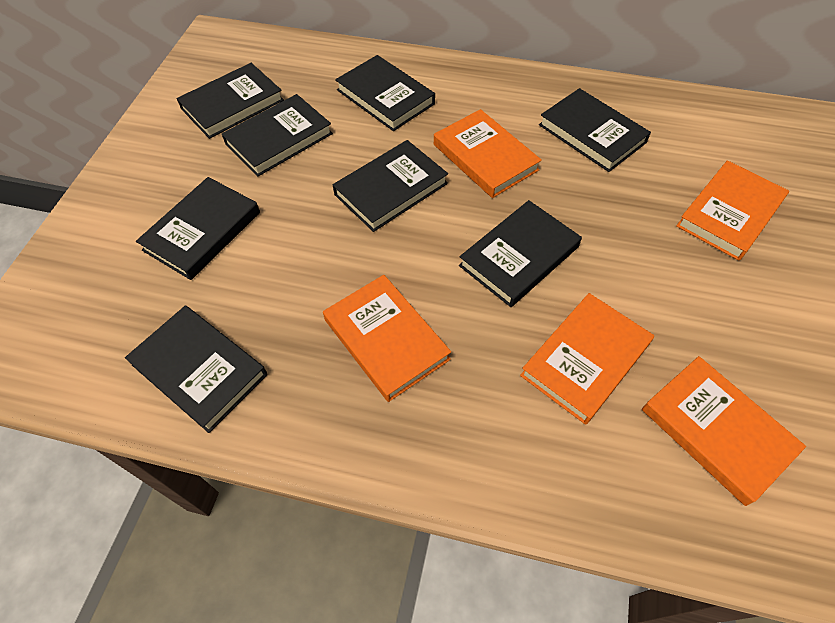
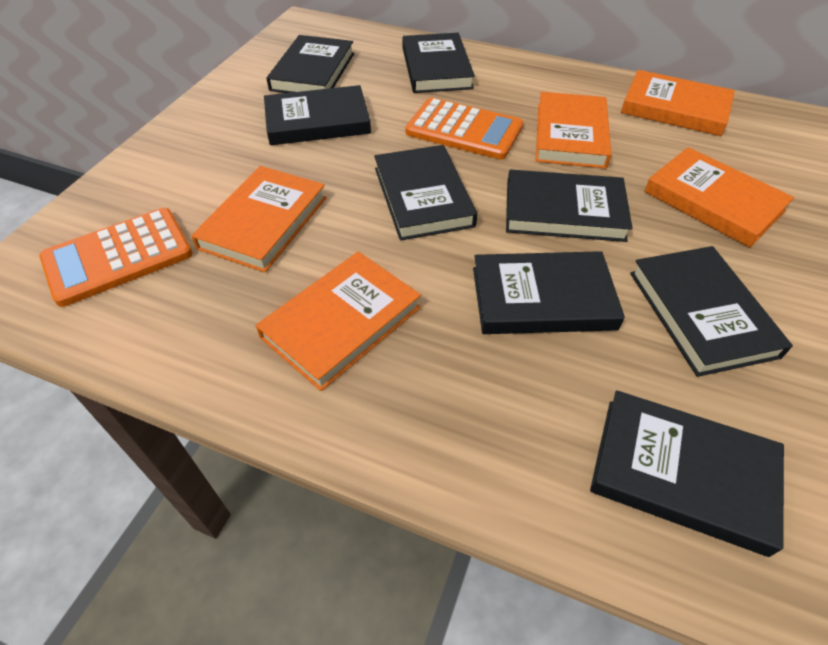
orange calculator: none = 0 -> [39,208,193,307] [405,97,523,159] = 2

